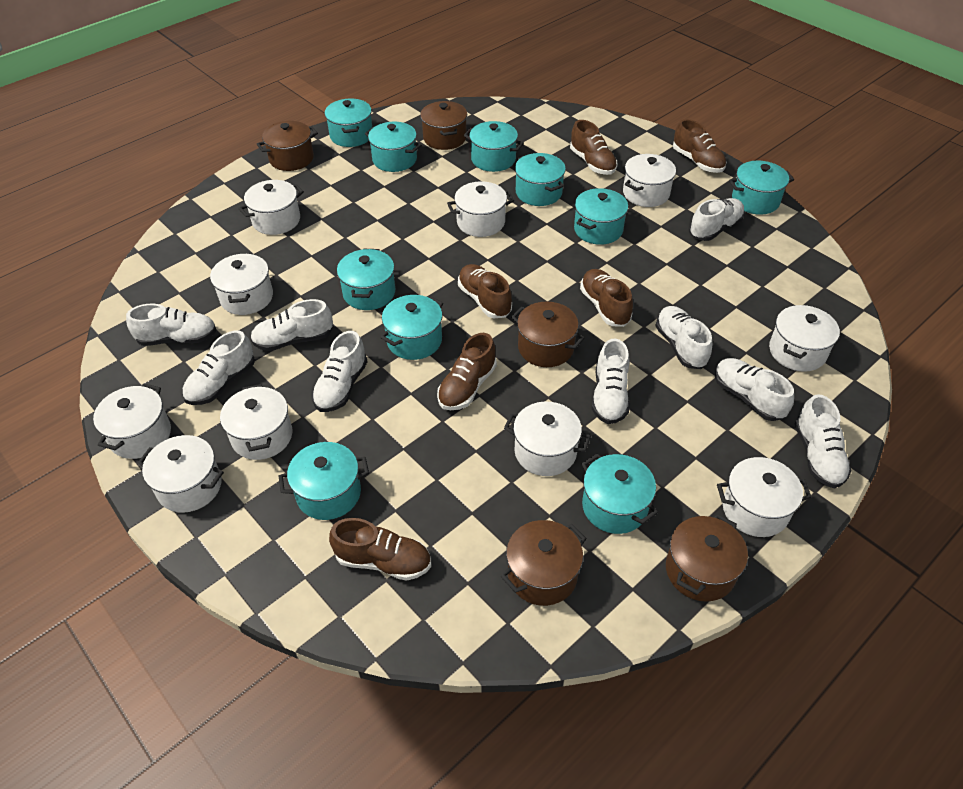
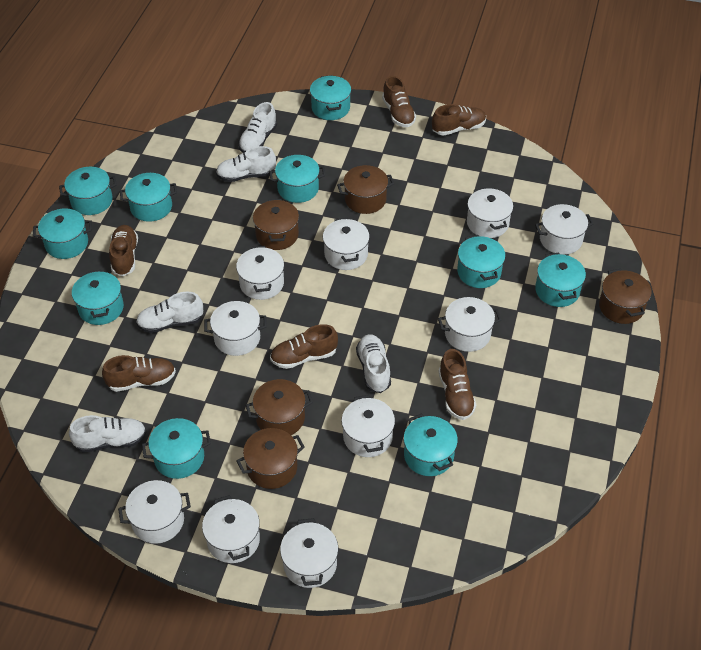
white shoe: [126,304,217,346] [182,330,255,405] [250,299,333,351] [312,331,368,412] [592,339,630,424] [655,306,712,369] [689,198,745,241] [715,358,794,421] [795,394,852,488] = 9 -> [69,415,146,453] [136,292,203,333] [216,146,276,182] [238,102,277,153] [356,334,391,393] = 5

